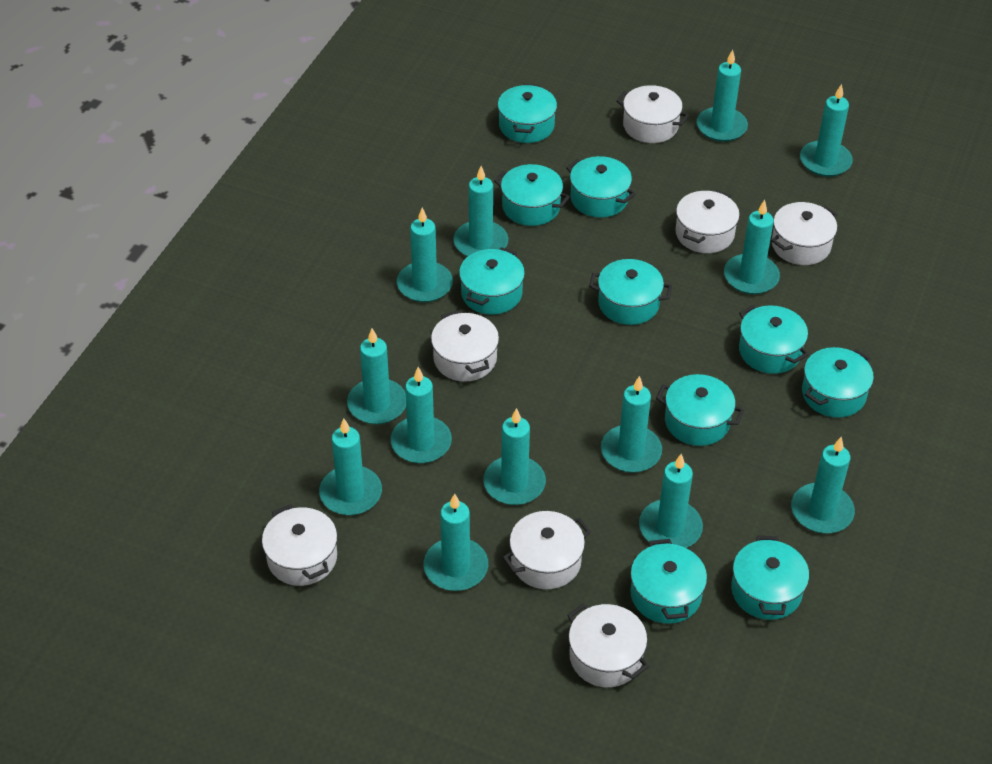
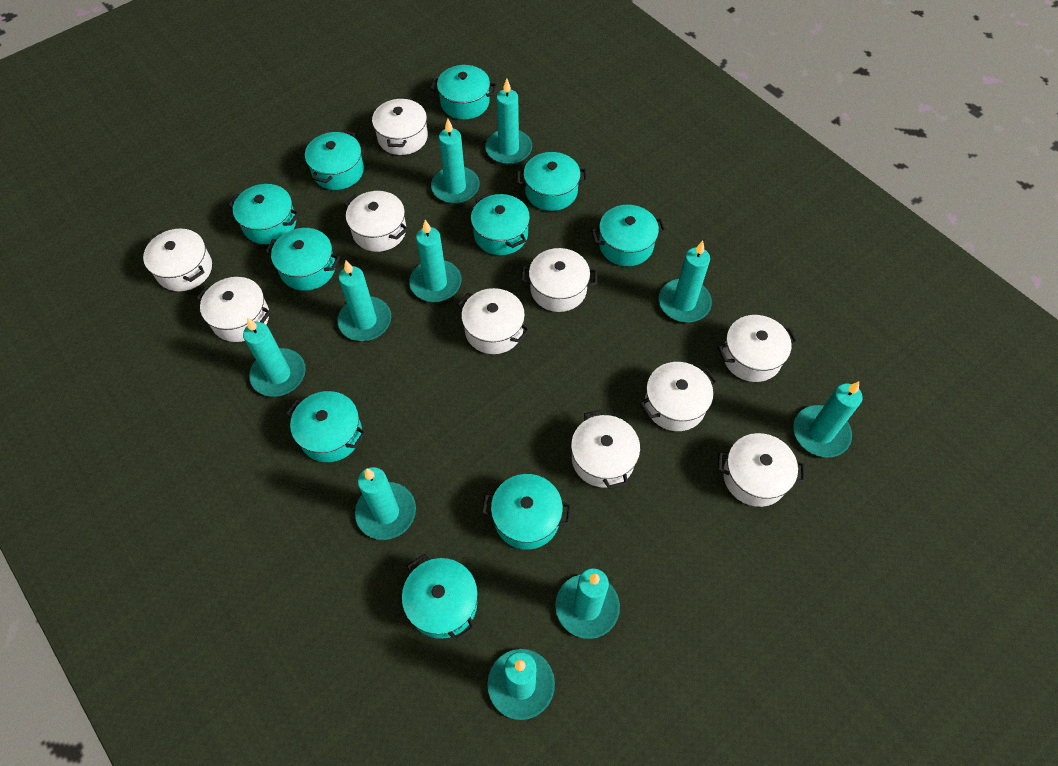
turquoise candle: [319,419,382,515] [347,328,406,424] [391,367,452,463] [397,208,453,302] [424,494,488,591] [453,166,508,257] [483,408,546,505] [601,376,662,473] [639,454,703,548] [697,50,748,142] [724,200,780,294] [791,437,855,534] [800,84,853,177] = 13 -> [243,317,306,397] [338,260,391,341] [355,467,416,540] [409,220,462,302] [431,119,480,204] [485,79,532,165] [487,649,555,720] [555,568,620,639] [659,241,712,322] [794,381,863,457] = 10
white pot: [262,504,337,586] [431,310,499,382] [503,511,591,589] [567,603,649,687] [616,85,689,143] [676,190,740,253] [771,202,838,265] = 7 -> [143,229,212,291] [196,277,271,342] [344,191,408,252] [372,97,428,155] [457,288,530,354] [521,248,597,312] [571,409,640,489] [640,362,718,431] [718,315,798,382] [718,433,805,507] = 10

